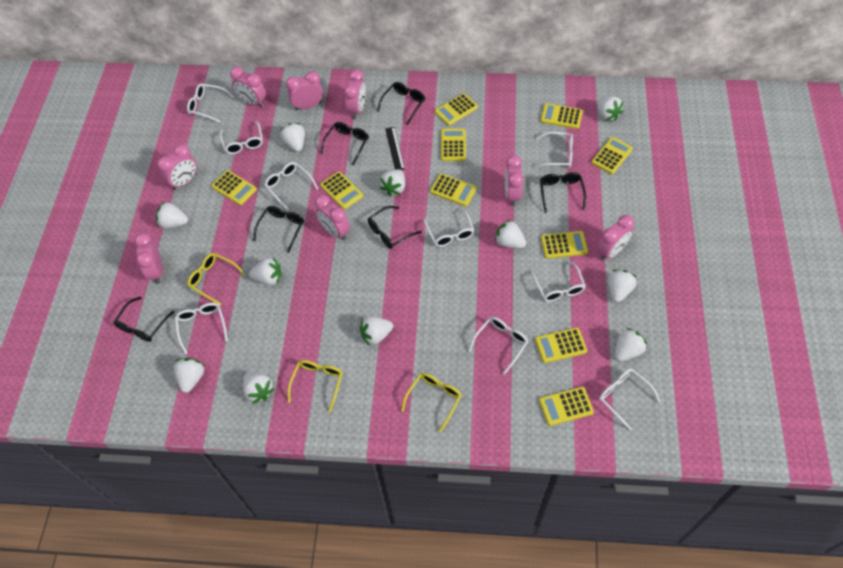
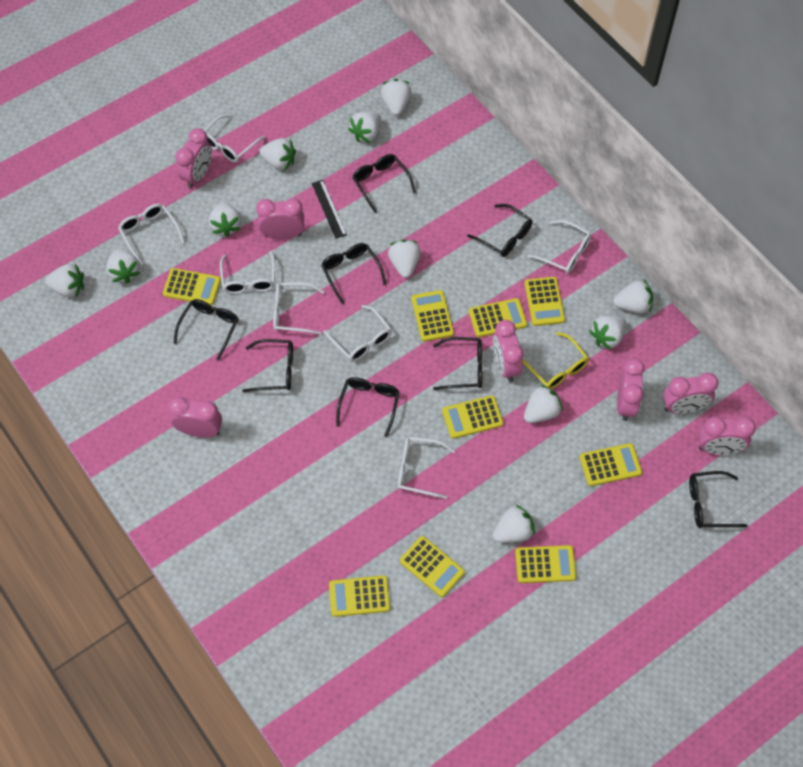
black glasses: [114,297,174,342] [253,206,304,253] [320,122,369,166] [368,206,421,249] [377,82,425,125] [540,172,586,213] = 6 -> [173,299,239,361] [242,339,293,392] [321,243,387,304] [336,377,400,437] [352,154,416,213] [433,337,482,390] [467,204,532,257] [689,471,747,528] = 8
pink clock: [135,233,163,284] [157,144,197,190] [230,67,266,107] [286,71,323,110] [315,195,350,240] [344,70,366,119] [505,155,524,206] [597,215,634,261] = 8 -> [168,397,222,438] [175,128,212,188] [256,198,304,239] [493,320,524,382] [617,358,645,421] [663,372,718,414] [699,416,756,455] = 7
white glasses: [175,303,228,354] [187,83,234,123] [219,121,263,154] [264,162,318,210] [423,208,474,247] [468,317,528,375] [531,261,586,302] [534,132,573,168] [599,368,660,430] = 9 -> [118,204,185,265] [204,115,266,162] [220,251,275,294] [273,282,324,335] [323,305,392,362] [398,437,455,499] [527,220,591,273] = 7
yellow calculator: [211,170,257,205] [320,171,363,209] [430,174,477,206] [435,93,478,126] [441,129,466,161] [535,328,587,363] [539,387,594,426] [540,103,583,129] [541,231,588,259] [591,137,633,174] = 10 -> [163,268,221,305] [329,575,390,617] [400,536,465,597] [411,290,454,342] [442,395,503,439] [469,298,527,337] [515,545,576,583] [524,277,565,326] [579,443,642,486] = 9
yellow glasses: [187,253,245,305] [288,360,343,413] [401,373,462,432] = 3 -> [522,332,589,389] = 1

